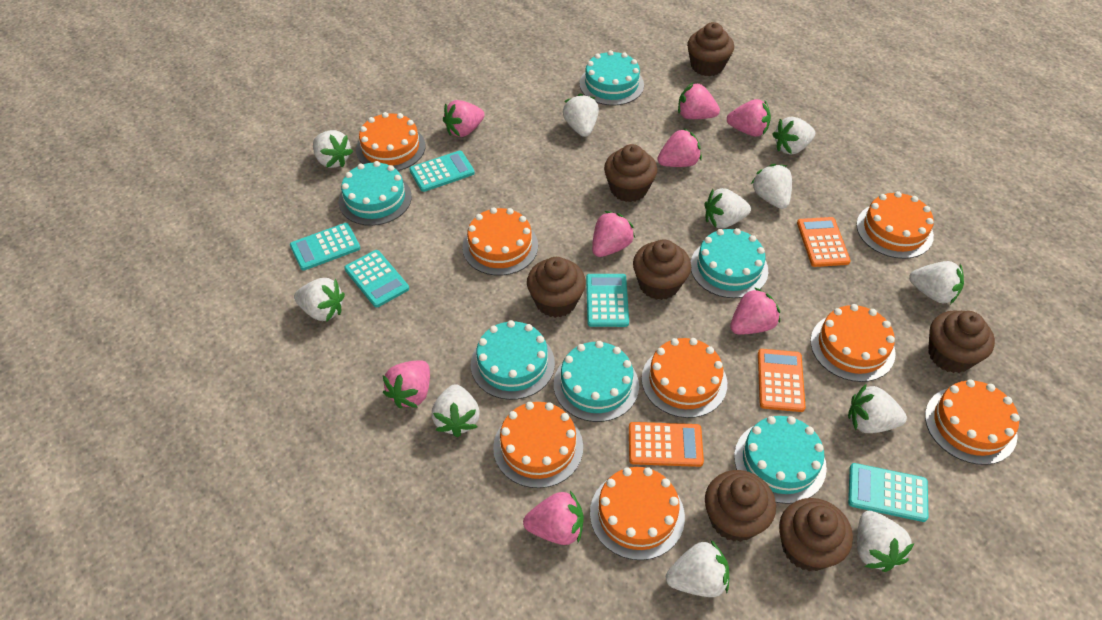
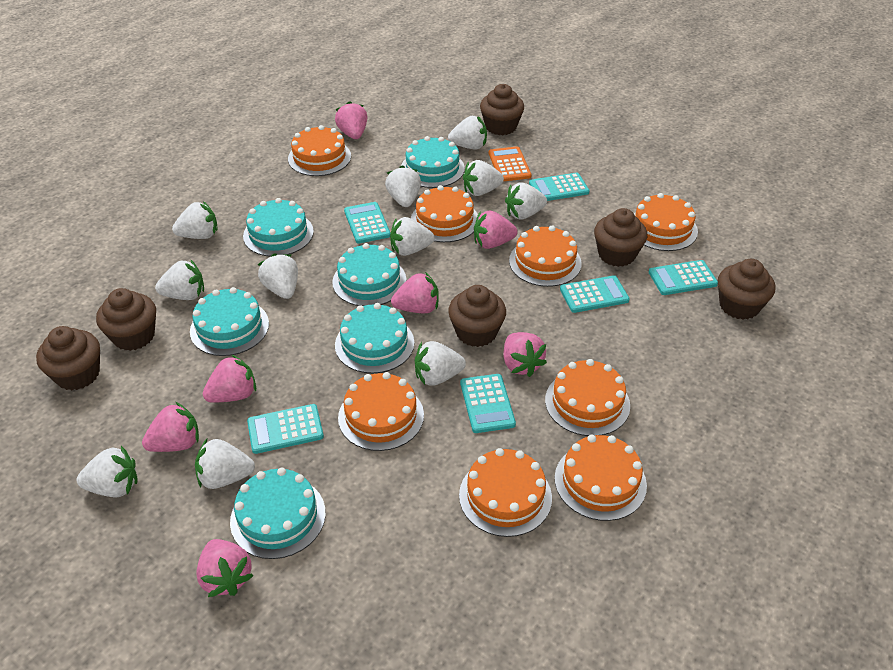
brown cupcake: [527,257,586,318] [604,144,657,202] [633,239,691,300] [687,22,734,76] [705,470,776,542] [779,498,853,571] [928,310,995,373] = 7 -> [36,326,100,391] [96,288,156,351] [448,285,506,347] [480,84,524,135] [594,208,647,267] [718,259,776,320] = 6
orange calculator: [629,422,704,467] [758,349,806,412] [797,217,851,267] = 3 -> [489,146,532,182] = 1
pink strawberry: [383,360,430,408] [443,100,485,137] [523,491,584,545] [592,211,635,257] [657,128,702,167] [678,83,720,119] [727,99,771,137] [730,287,780,334] = 8 -> [142,402,199,452] [196,539,254,597] [203,354,256,403] [335,101,368,139] [391,272,439,313] [474,210,518,249] [503,332,547,377] = 7
turquoise calculator: [290,223,360,271] [344,250,409,308] [409,150,475,192] [586,274,629,327] [848,463,928,522] = 5 -> [247,404,324,454] [344,202,390,244] [460,374,516,433] [529,173,590,201] [560,275,630,313] [649,260,718,295] = 6

